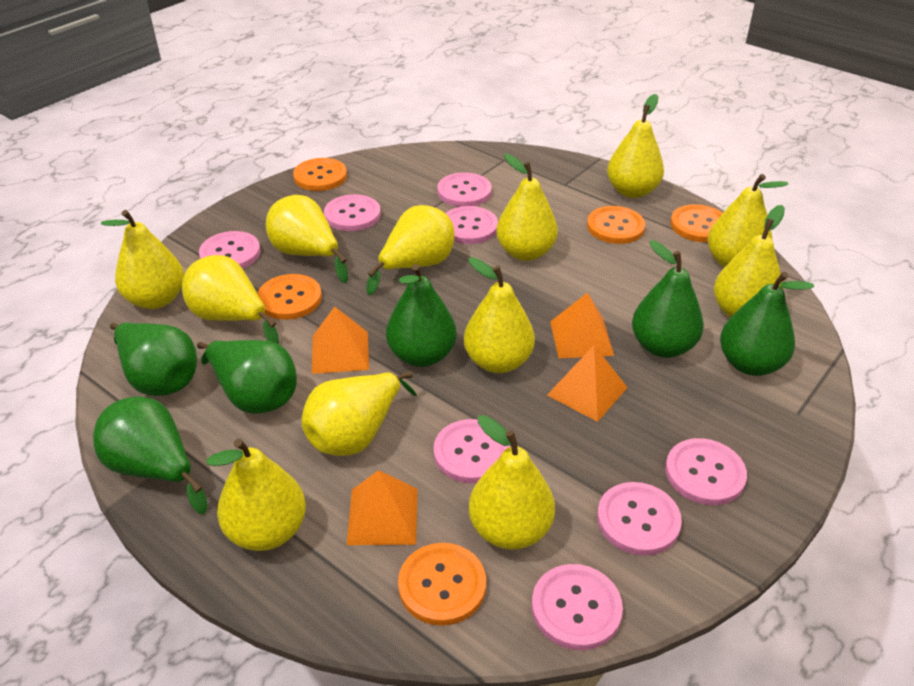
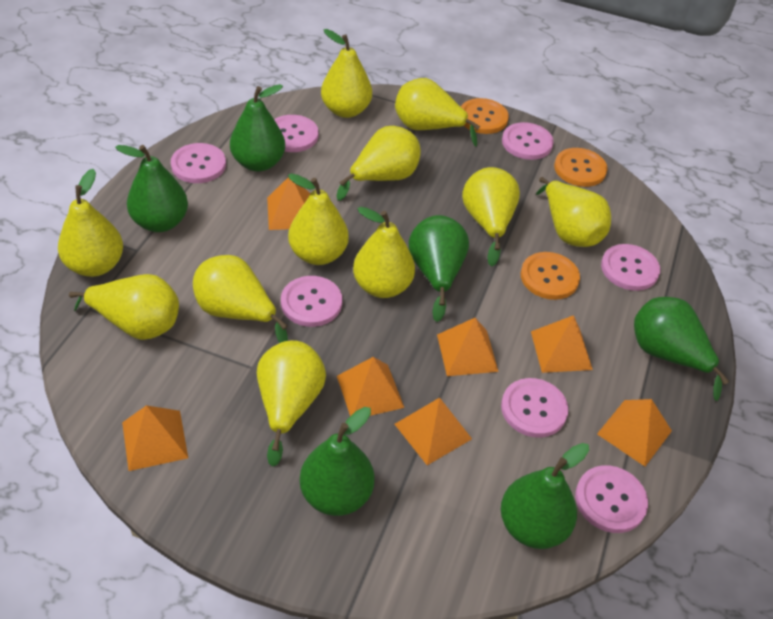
orange button: [257,274,322,320] [293,158,347,191] [398,543,486,626] [587,206,645,244] [670,204,723,242] = 5 -> [460,98,509,134] [521,252,580,300] [554,148,607,187] = 3
orange pyramid: [312,307,369,374] [347,470,418,545] [547,345,628,422] [550,292,614,358] = 4 -> [122,405,188,471] [267,177,310,230] [337,357,404,416] [394,398,472,465] [437,318,499,376] [531,315,593,373] [597,399,672,466] = 7
pink button: [199,231,261,269] [324,194,381,231] [434,419,510,483] [437,172,492,207] [445,206,498,244] [532,564,623,650] [597,482,682,556] [665,438,747,505] = 8 -> [171,143,226,183] [274,115,318,152] [281,276,342,327] [501,378,568,438] [502,122,554,160] [575,465,648,533] [601,244,660,291] = 7
yellow pear: [101,210,184,309] [182,255,279,344] [207,438,306,551] [266,195,348,283] [302,371,417,456] [367,205,455,295] [464,257,535,373] [469,415,555,550] [496,154,558,261] [607,94,664,198] [708,174,788,268] [714,205,785,318] = 12 -> [58,169,123,277] [69,274,179,340] [193,255,288,343] [257,340,326,467] [288,173,349,265] [321,29,372,118] [337,126,421,201] [353,207,415,298] [395,78,480,147] [462,167,520,267] [536,177,611,247] = 11

